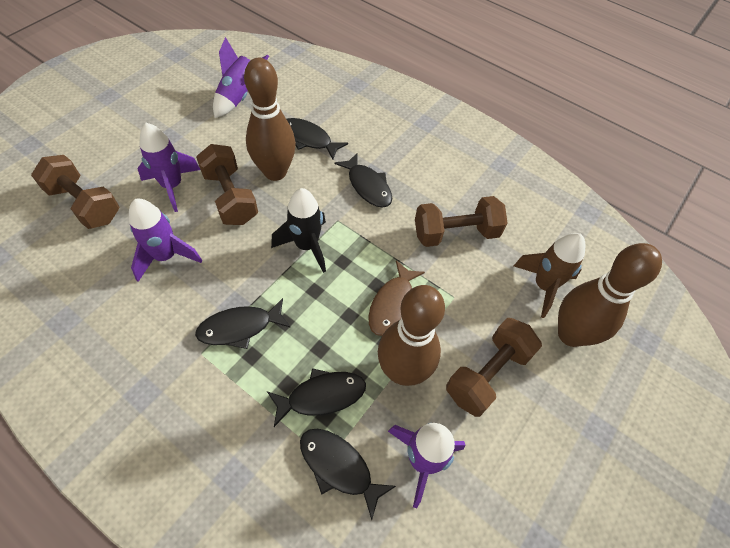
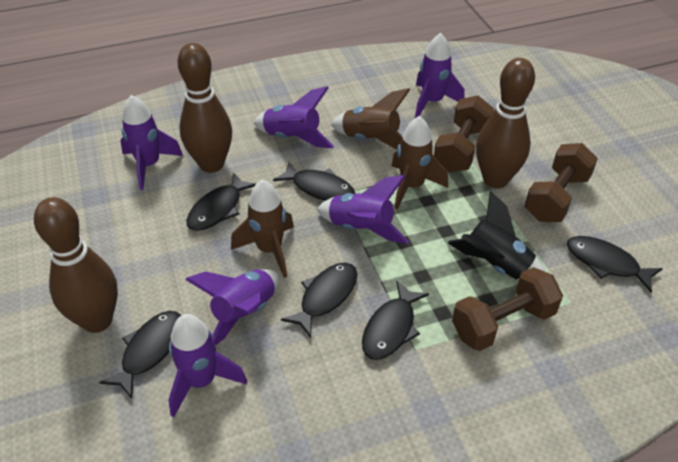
black fish: [195,298,291,349] [267,368,366,427] [287,118,348,159] [300,429,396,520] [335,152,392,208] = 5 -> [99,311,181,399] [186,173,257,231] [273,162,355,201] [281,263,357,338] [362,280,429,360] [567,236,663,292] = 6
brown dumbbell: [31,155,119,229] [196,144,258,225] [415,196,507,247] [446,318,542,417] = 4 -> [434,95,494,172] [452,267,563,351] [525,143,598,222] = 3
brown fish: [368,260,425,336] = 1 -> none = 0
brown rocket: [513,233,585,318] = 1 -> [231,180,294,278] [331,88,410,149] [391,116,448,209] = 3
purple rocket: [129,199,202,282] [137,123,200,212] [213,37,269,118] [388,423,465,508] = 4 -> [120,95,183,190] [169,314,247,417] [185,269,279,346] [254,86,334,148] [317,175,409,244] [415,33,465,118] = 6

